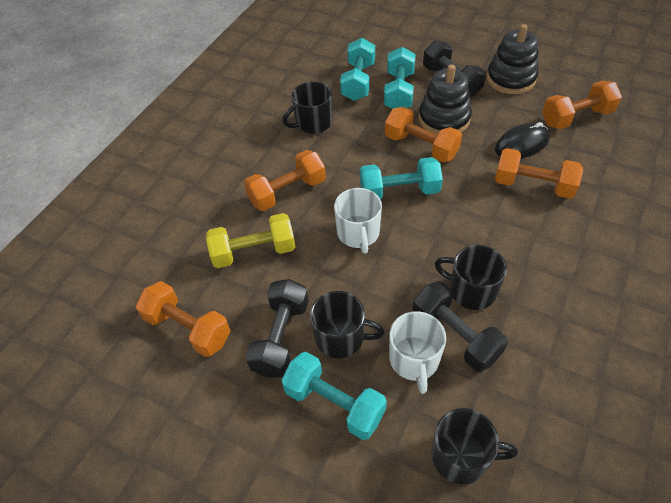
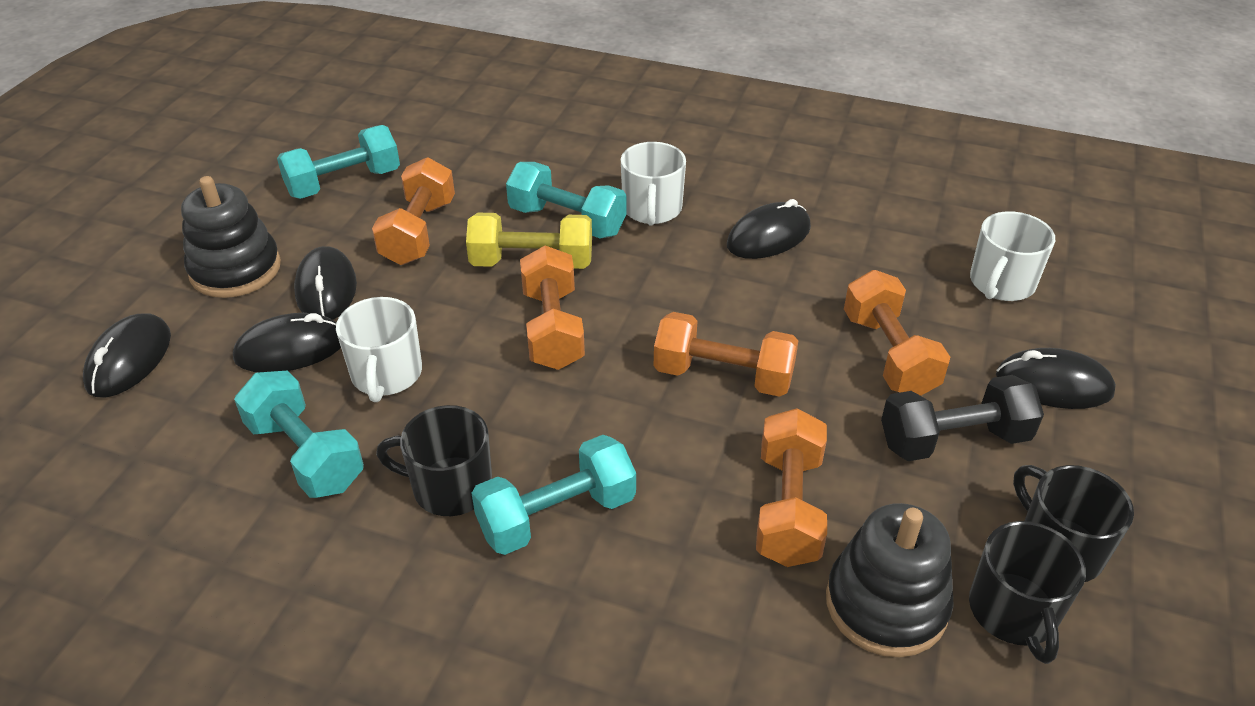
black dumbbell: [245,279,309,378] [413,281,508,372] [423,40,486,97] = 3 -> [881,375,1044,461] = 1
black mouse: [495,122,550,159] = 1 -> [83,313,171,397] [233,313,341,372] [294,246,357,320] [727,199,811,259] [996,348,1116,409] = 5
black mug: [283,82,332,134] [310,291,385,358] [432,408,518,484] [434,245,507,310] = 4 -> [376,405,492,516] [969,521,1086,664] [1013,465,1134,582] = 3
white mug: [334,188,382,254] [389,311,446,394] = 2 -> [336,297,422,402] [621,142,686,226] [970,211,1055,301] = 3

